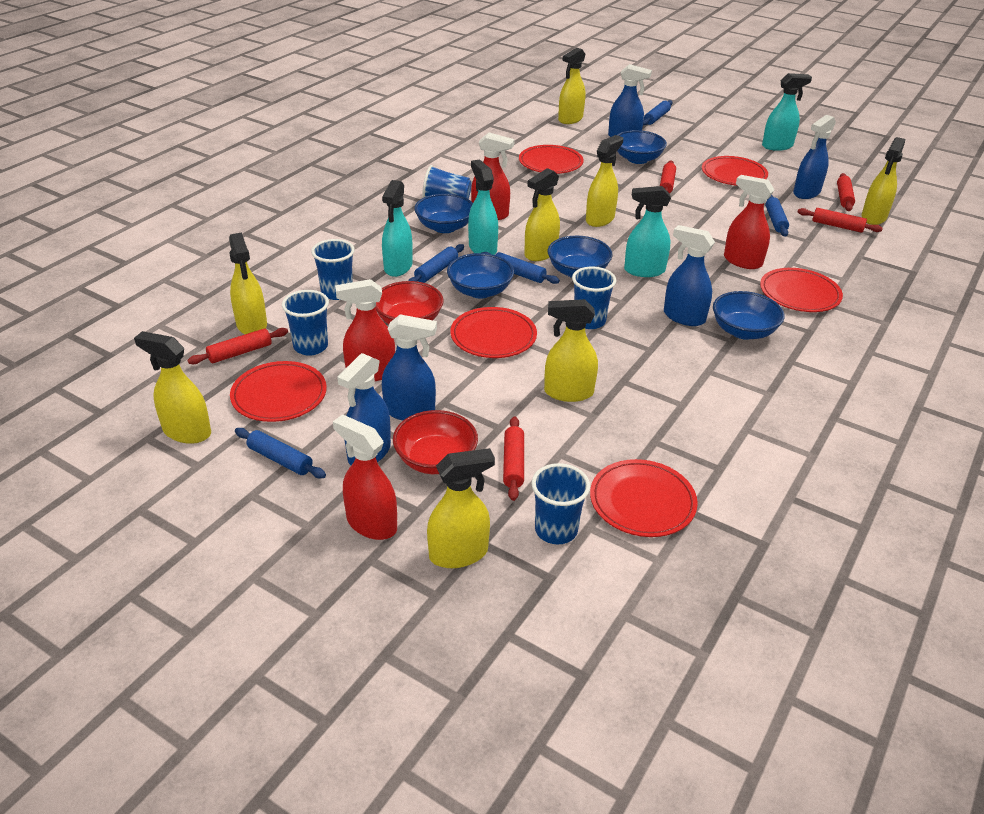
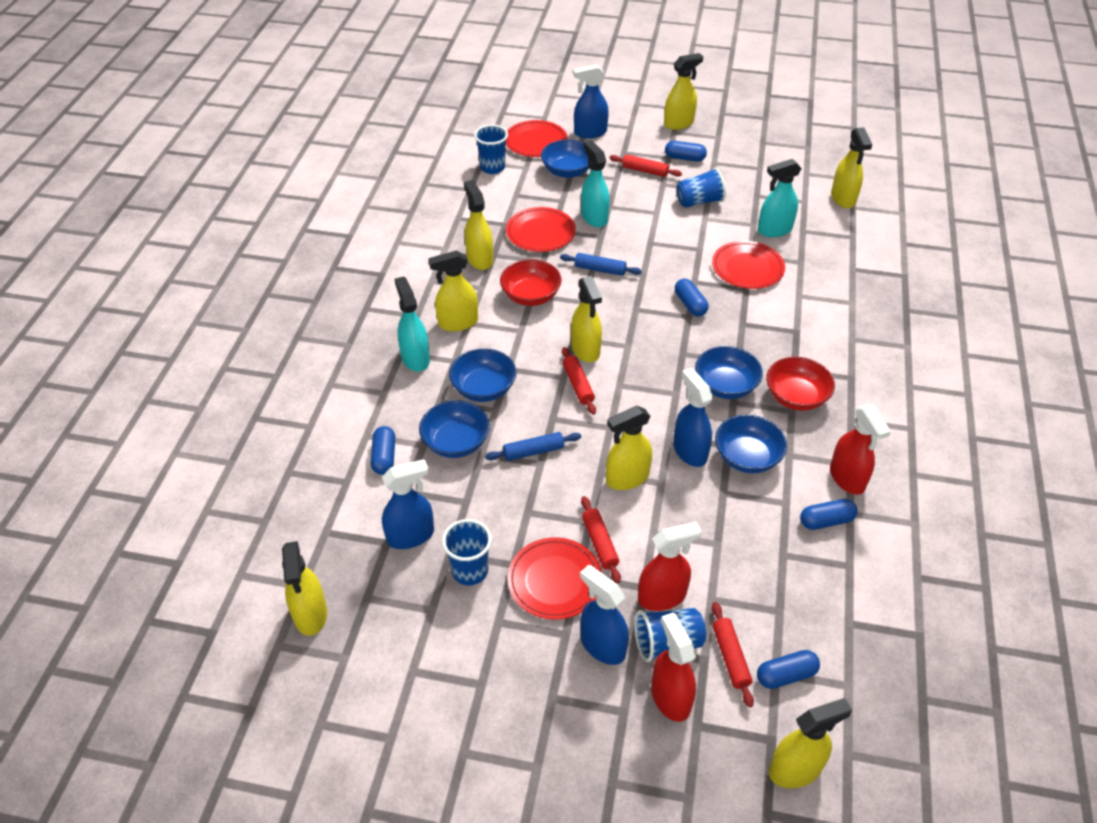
blue capsule: none = 0 -> [371,426,395,475] [665,141,707,162] [675,279,709,317] [757,650,820,689] [800,499,858,530] = 5
blue cup: [282,290,329,356] [311,239,355,300] [422,165,472,199] [531,463,590,545] [572,267,617,329] = 5 -> [442,519,492,585] [474,124,508,174] [634,608,706,662] [676,168,726,208] = 4
blue rolling pin: [235,428,326,478] [408,244,464,283] [481,252,560,284] [643,100,673,125] [765,195,789,237] = 5 -> [485,432,581,461] [560,253,642,276] = 2
blue spray bottle: [337,353,391,465] [382,314,437,420] [608,64,652,137] [664,225,715,326] [793,115,836,199] = 5 -> [382,459,434,549] [573,64,609,139] [580,565,629,665] [673,368,713,467] = 4
red plate: [230,361,327,422] [450,307,537,358] [519,145,584,174] [590,459,698,537] [702,156,768,186] [760,268,843,312] = 6 -> [506,120,568,157] [506,207,576,252] [508,537,602,620] [712,241,785,289] = 4
red rolling pin: [187,328,288,364] [503,416,524,501] [660,160,676,193] [798,208,883,233] [837,173,855,211] = 5 -> [562,347,596,414] [581,496,621,583] [610,154,682,177] [712,602,754,707] = 4
red spray bottle: [333,414,397,540] [335,279,395,381] [471,132,515,220] [724,175,774,269] = 4 -> [638,522,701,611] [651,612,696,722] [830,404,891,495] = 3
turquoise spray bottle: [382,180,413,277] [468,159,498,255] [624,186,671,277] [762,73,812,151] = 4 -> [394,276,430,372] [581,140,610,227] [758,159,802,237] = 3

